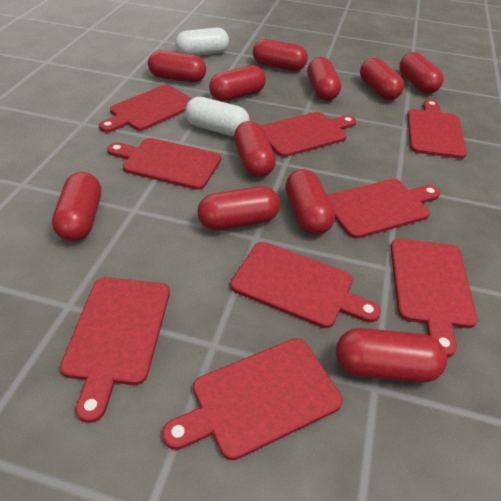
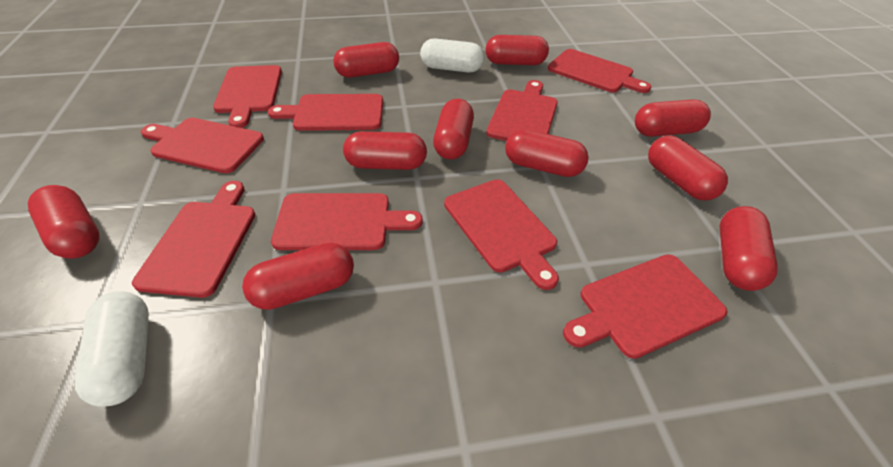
red capsule: [52,172,101,241] [148,50,206,82] [197,186,280,230] [209,65,266,101] [234,121,276,177] [253,39,308,71] [285,169,335,235] [307,57,341,101] [336,328,447,383] [360,58,404,100] [399,52,444,94] = 11 -> [28,185,99,259] [242,243,354,310] [333,42,399,78] [343,131,427,170] [433,99,474,159] [485,35,549,65] [505,129,589,177] [635,99,711,137] [648,136,728,201] [720,206,778,291] = 10

